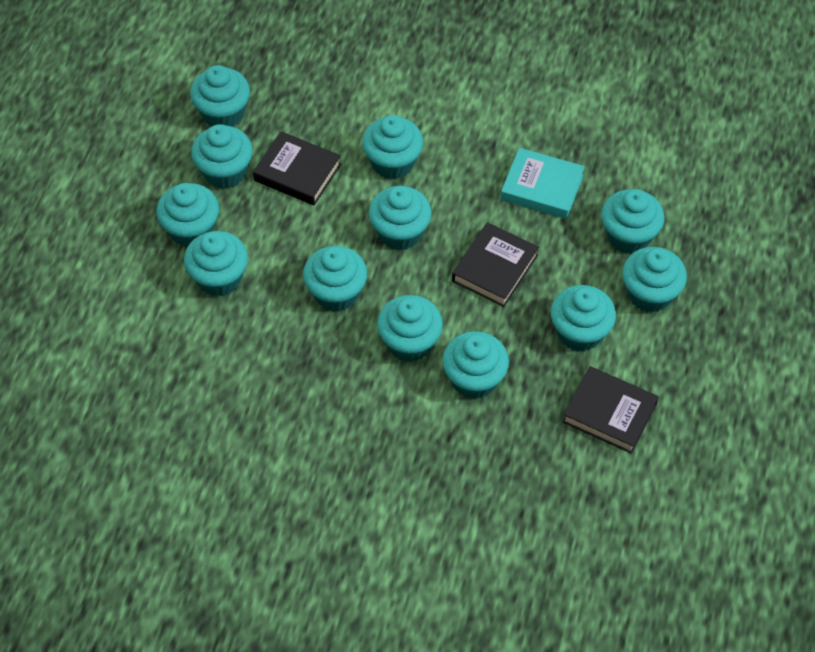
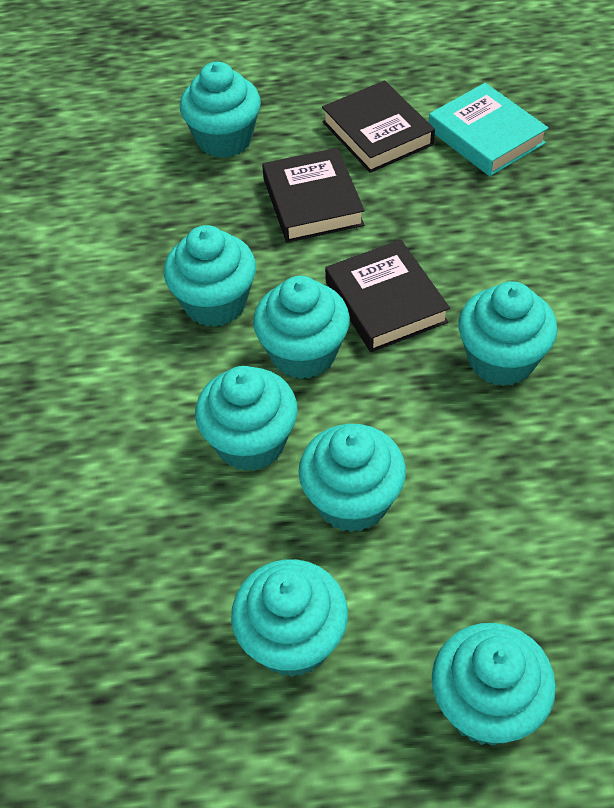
turquoise cupcake: [157,183,219,247] [184,231,248,296] [190,65,250,127] [191,124,252,189] [303,246,367,312] [362,115,423,179] [369,186,431,250] [377,295,443,362] [442,331,509,399] [551,285,616,352] [601,189,664,254] [622,247,687,313] = 12 -> [164,225,256,327] [180,62,261,158] [195,366,298,471] [231,559,348,677] [253,276,350,379] [298,424,406,533] [432,623,556,746] [458,281,557,386] = 8

